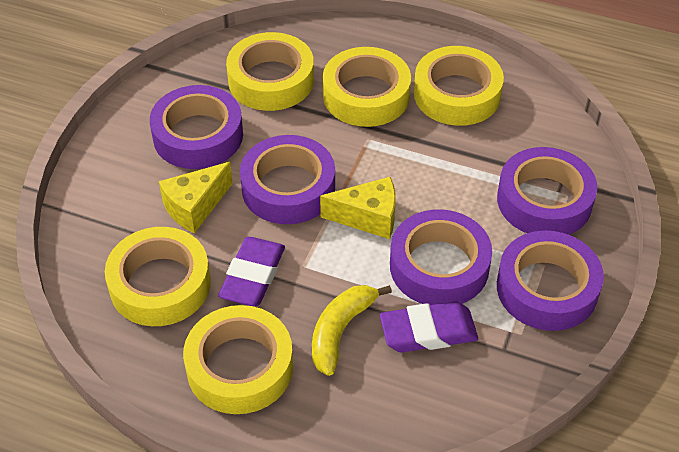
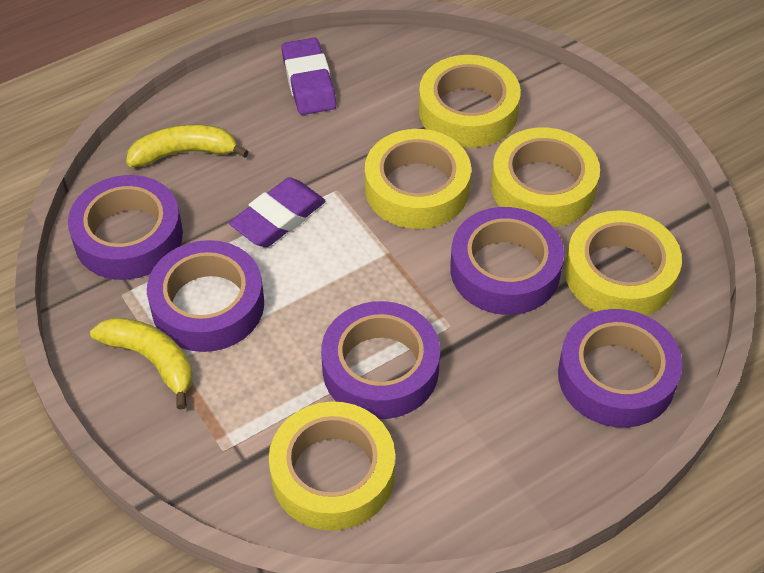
yellow banana: [312,285,392,376] = 1 -> [90,317,193,409] [126,124,249,167] = 2
yellow cheese: [159,162,233,233] [320,177,396,239] = 2 -> none = 0

